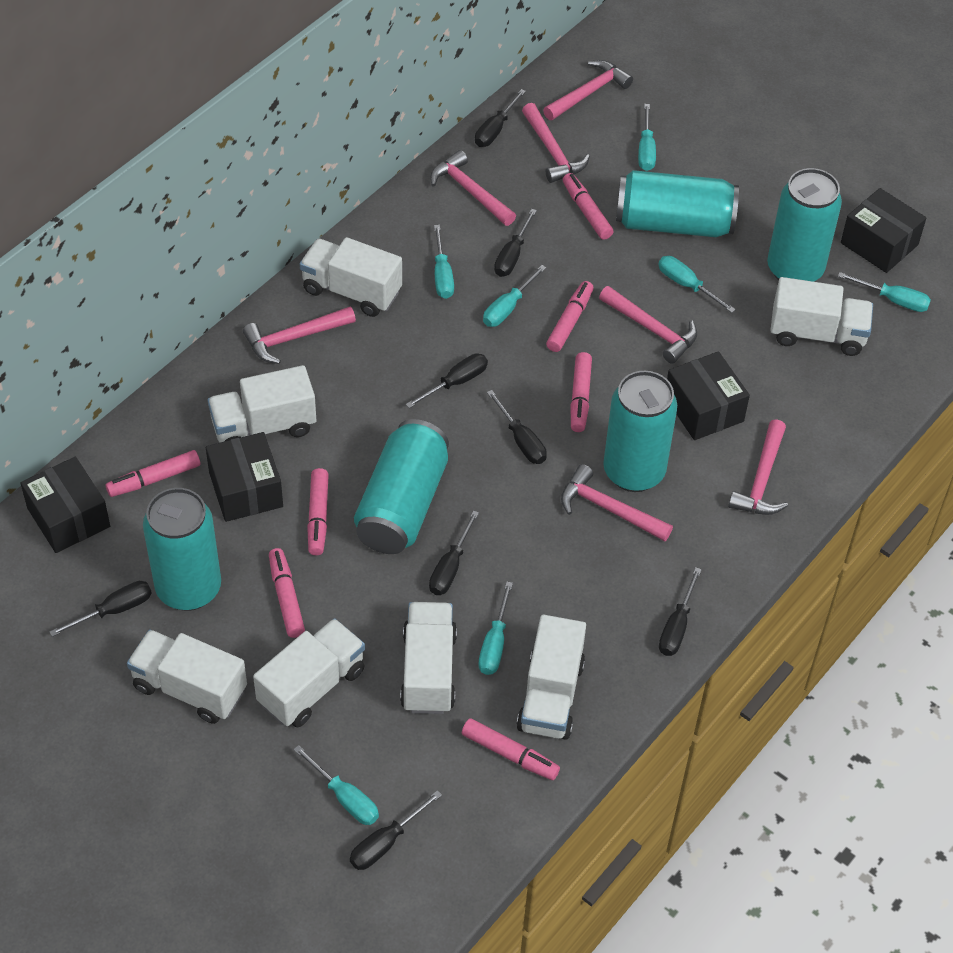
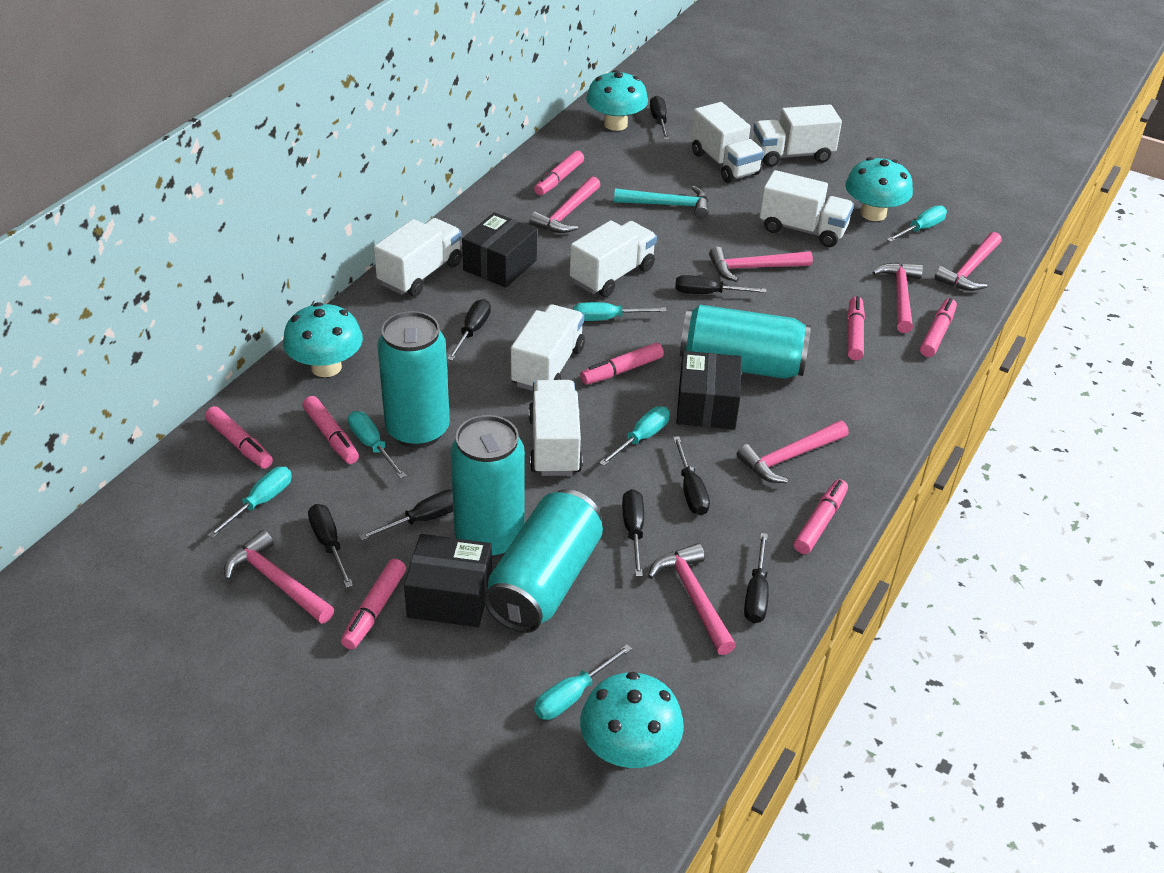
black box: [20,457,110,553] [206,432,283,522] [667,351,750,440] [841,188,926,273] = 4 -> [404,534,492,627] [462,212,537,288] [676,351,741,429] = 3
pink marker: [106,450,200,497] [269,548,305,638] [307,468,329,555] [462,718,560,780] [546,281,594,352] [563,173,613,240] [570,352,592,432] = 7 -> [205,406,273,469] [303,396,359,464] [341,559,406,650] [534,151,584,196] [580,343,664,385] [794,479,848,554] [847,296,865,360] [920,298,957,357] = 8
turquoise can: [143,488,221,611] [354,419,449,554] [603,371,677,492] [616,170,739,237] [767,168,842,282] = 5 -> [377,311,450,448] [451,415,525,559] [484,489,603,633] [680,305,811,379] = 4
turquoise hammer: none = 0 -> [614,186,709,219] = 1
turquoise mushroom: none = 0 -> [283,302,363,377] [580,672,684,768] [586,70,648,131] [845,157,913,221] = 4
turquoise screwdriver: [293,745,379,825] [434,225,454,299] [478,582,513,675] [483,265,546,327] [638,104,656,171] [658,256,736,313] [838,272,931,312] = 7 -> [207,467,292,538] [348,411,406,479] [534,644,632,720] [573,302,667,321] [599,406,670,466] [887,205,947,242] = 6

